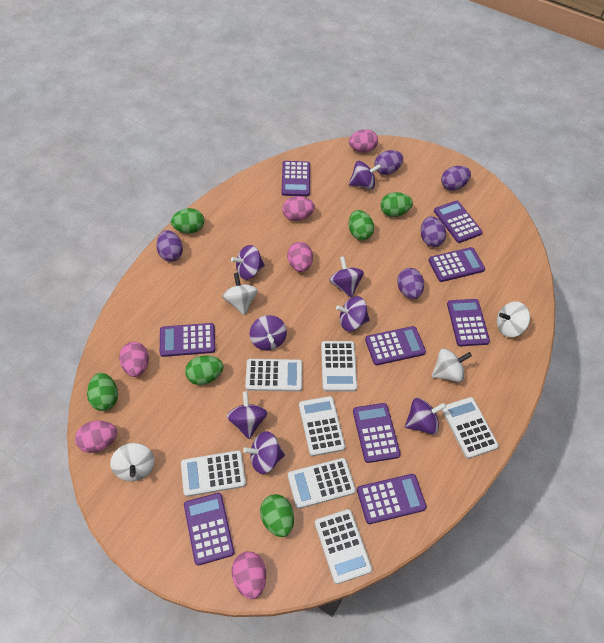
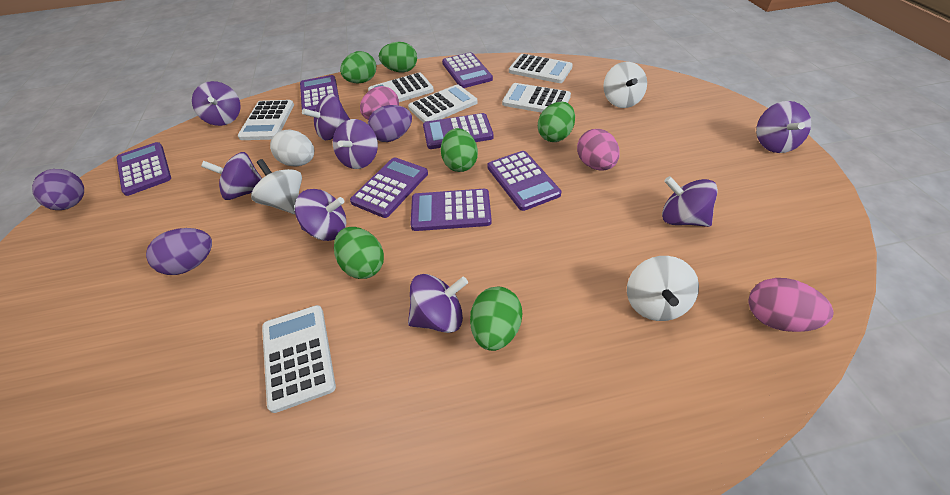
pink egg: [75,421,117,453] [119,342,149,377] [232,551,266,599] [282,196,315,221] [287,242,313,272] [349,129,378,153] = 6 -> [360,86,399,120] [577,129,620,170] [748,278,834,332] = 3
purple calculator: [160,323,215,357] [184,493,234,566] [282,161,310,196] [353,403,401,463] [357,474,426,524] [365,326,426,365] [428,247,485,282] [434,201,482,243] [447,299,490,346] = 9 -> [117,142,171,196] [300,75,339,111] [350,157,428,218] [410,189,492,231] [423,113,494,149] [442,52,493,88] [487,151,561,211] = 7
purple egg: [156,230,183,262] [374,150,403,175] [397,268,424,299] [421,216,446,247] [441,166,471,191] = 5 -> [32,169,84,210] [146,228,212,275] [368,105,412,142] = 3
white calculator: [181,450,246,497] [245,359,302,392] [288,458,356,509] [299,396,345,456] [315,509,372,584] [321,341,357,391] [442,397,499,459] = 7 -> [238,100,294,140] [262,305,336,413] [368,72,434,102] [408,84,478,123] [502,83,571,113] [509,54,573,83] = 6
white egg: none = 0 -> [270,129,314,166] = 1
white spinning top: [110,443,154,481] [222,273,258,315] [432,348,472,382] [497,301,530,337] = 4 -> [251,159,302,214] [603,62,647,108] [627,256,699,321] = 3

